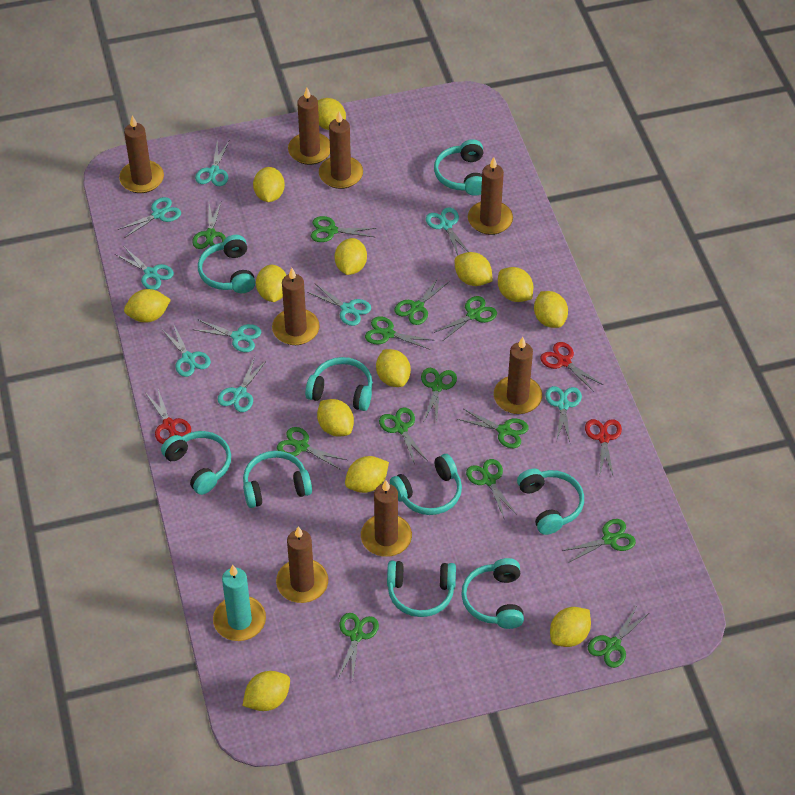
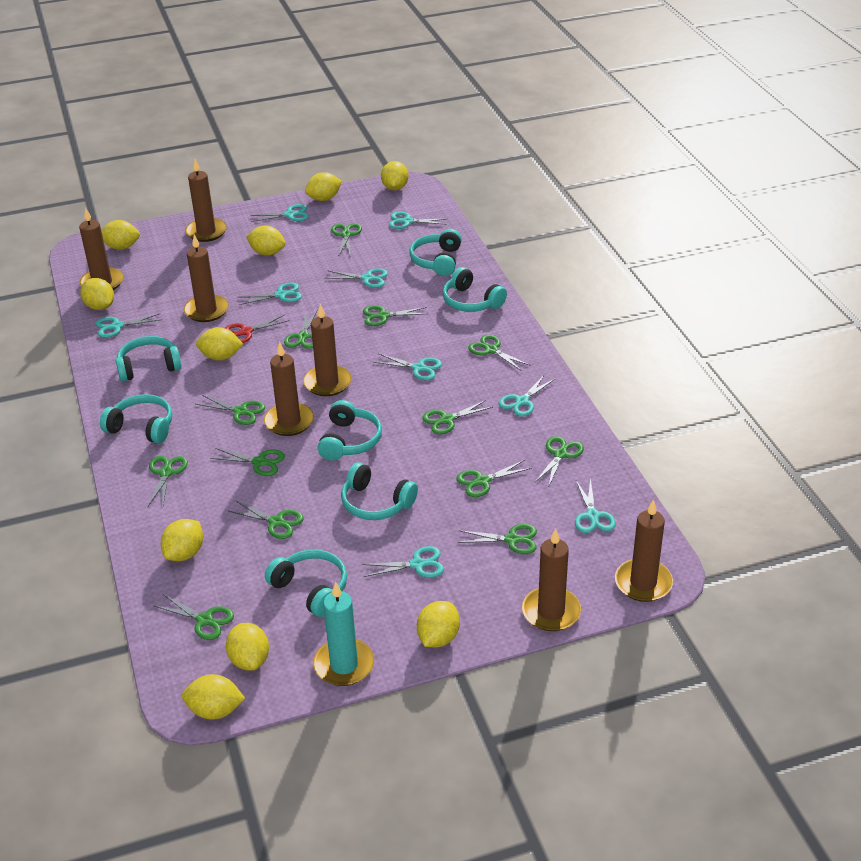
brown candle: [119,116,164,193] [272,268,320,345] [276,526,328,603] [288,88,330,165] [319,112,363,189] [361,480,412,557] [468,157,513,235] [494,337,542,414] = 8 -> [79,207,124,290] [184,235,229,322] [185,159,227,242] [264,342,314,436] [303,304,352,396] [522,528,581,631] [615,499,673,602] = 7
red scissors: [146,389,191,444] [540,342,603,392] [585,419,622,477] = 3 -> [225,315,290,343] = 1
turquoise headphones: [161,431,231,495] [198,235,255,293] [243,451,312,508] [305,357,373,411] [387,561,456,617] [390,454,462,515] [434,139,483,196] [461,558,524,629] [517,469,584,535] = 9 -> [100,394,172,444] [116,336,182,382] [265,549,347,617] [318,400,382,460] [341,462,418,520] [409,229,462,276] [442,267,507,312] = 7
yellow lemon: [124,289,171,323] [242,671,290,711] [253,167,285,202] [256,265,286,302] [317,399,354,436] [318,98,346,130] [335,238,367,275] [345,456,389,493] [376,349,411,387] [455,252,493,286] [498,267,533,302] [534,291,568,328] [550,607,591,647] = 13 -> [80,278,114,310] [101,220,140,250] [161,519,203,561] [182,674,245,720] [196,327,243,360] [226,623,269,671] [246,225,285,256] [305,172,342,201] [381,161,409,191] [417,601,460,647] = 10

